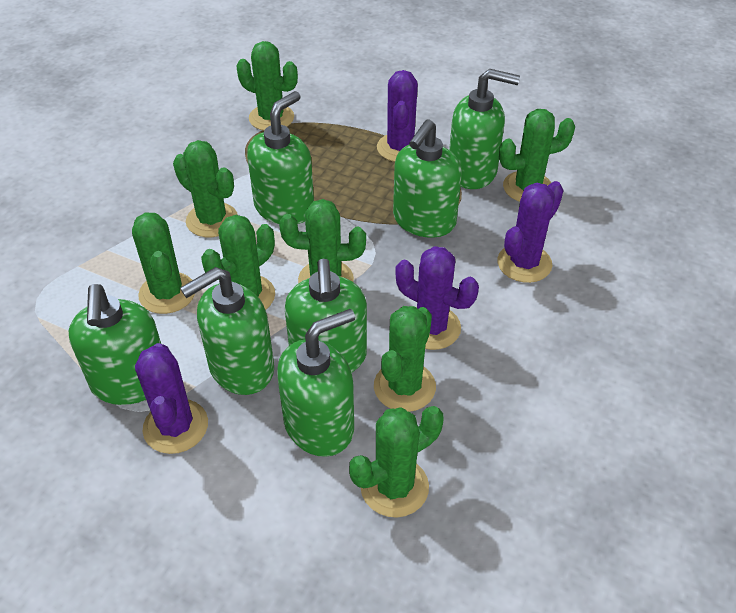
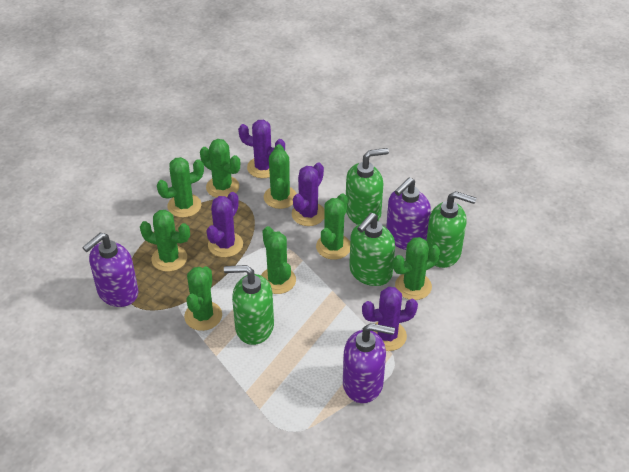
green soap dispenser: [68,284,161,405] [180,267,274,395] [247,91,314,224] [277,309,355,457] [285,259,367,373] [393,119,462,238] [449,69,520,189] = 7 -> [224,265,274,345] [346,148,389,225] [349,213,395,286] [426,191,476,268] = 4
purple soap dispenser: none = 0 -> [82,233,138,307] [343,323,395,403] [386,178,431,250] = 3

